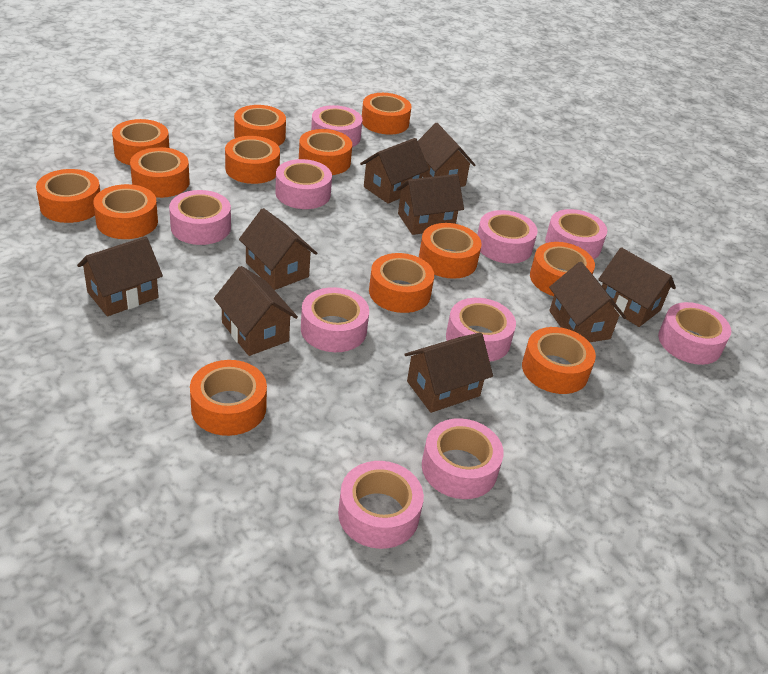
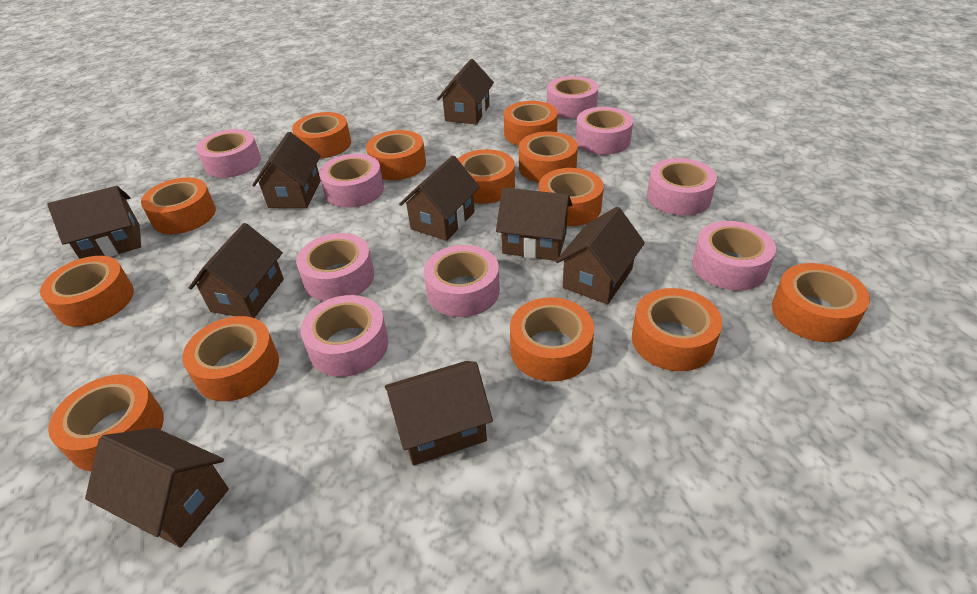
pink tape: [169,190,231,245] [275,159,332,209] [301,287,369,352] [311,105,362,147] [338,461,424,549] [422,418,504,499] [446,298,516,362] [477,210,538,264] [545,209,607,259] [658,302,731,365] = 10 -> [196,129,261,178] [296,233,374,301] [301,295,388,377] [319,154,384,208] [424,245,500,317] [547,76,598,119] [576,107,633,154] [647,158,717,215] [692,221,776,291] = 9

